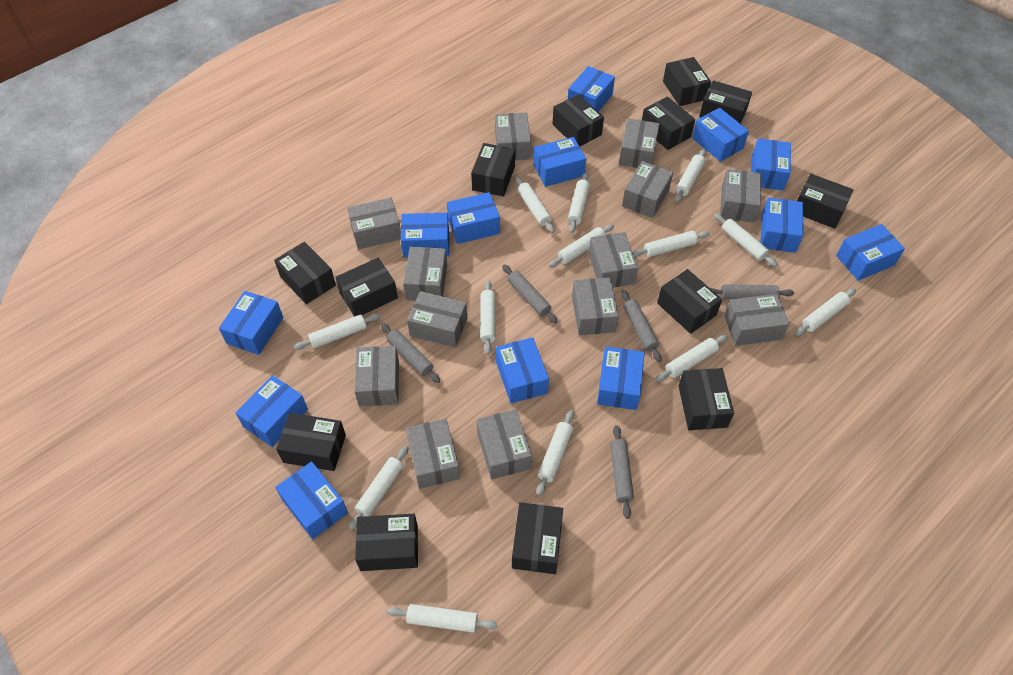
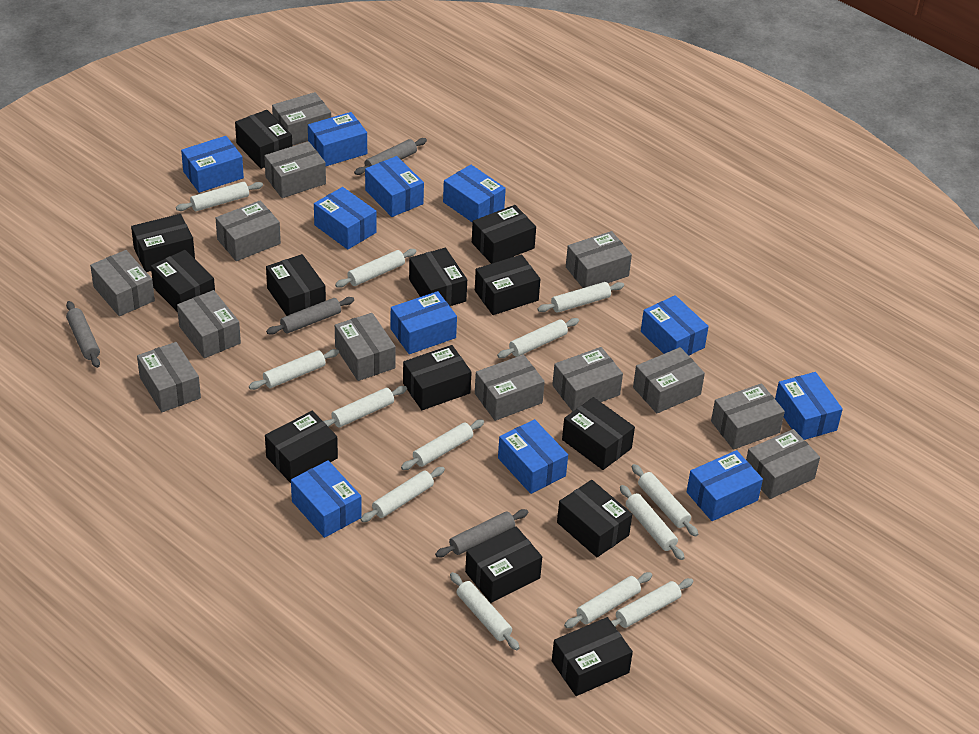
blue box: [219,291,283,355] [235,375,308,447] [275,461,348,539] [401,213,449,258] [447,192,500,244] [496,337,549,403] [533,137,586,187] [568,66,615,112] [597,346,645,410] [692,108,749,162] [751,138,791,191] [761,197,803,253] [836,224,905,281] = 13 -> [181,136,244,193] [291,460,362,538] [308,112,367,166] [314,187,376,250] [365,156,424,217] [391,291,457,354] [443,165,506,223] [498,419,568,494] [641,295,709,355] [687,450,763,521] [775,372,843,440] = 11
grey rolling pin: [380,323,440,383] [502,264,558,324] [610,425,634,519] [621,290,662,362] [710,284,794,299] = 5 -> [66,301,100,368] [266,297,354,335] [354,138,427,175] [435,509,528,557] = 4

